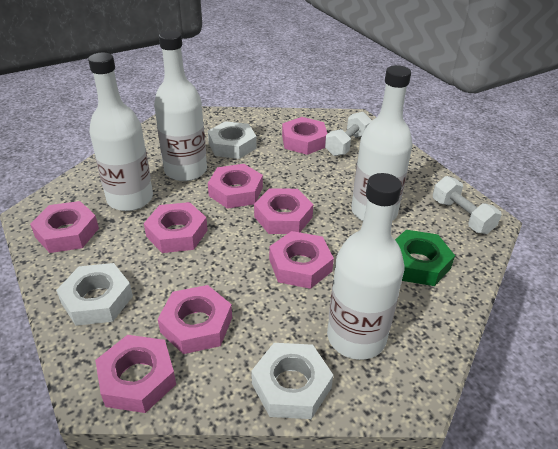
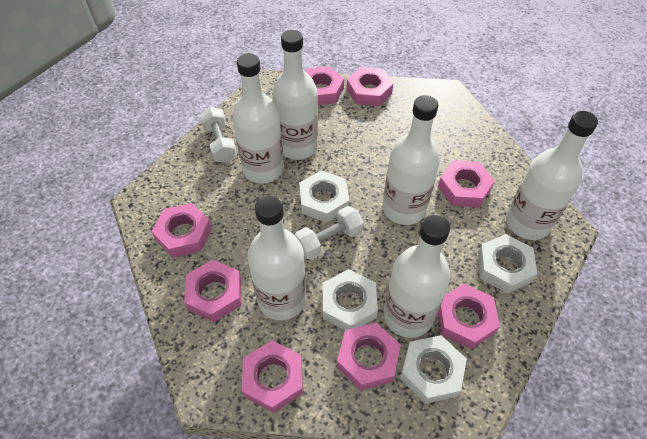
green nut: [395,230,455,286] = 1 -> none = 0
white bottle: [88,53,153,211] [154,31,207,181] [327,173,404,360] [351,65,413,221] = 4 -> [232,53,284,184] [247,195,306,320] [272,30,318,160] [383,95,440,225] [384,214,450,338] [506,111,598,240] = 6
white nut: [56,263,133,326] [208,121,257,159] [251,343,333,419] = 3 -> [299,170,349,223] [322,269,378,330] [400,335,467,404] [478,234,537,293] = 4

